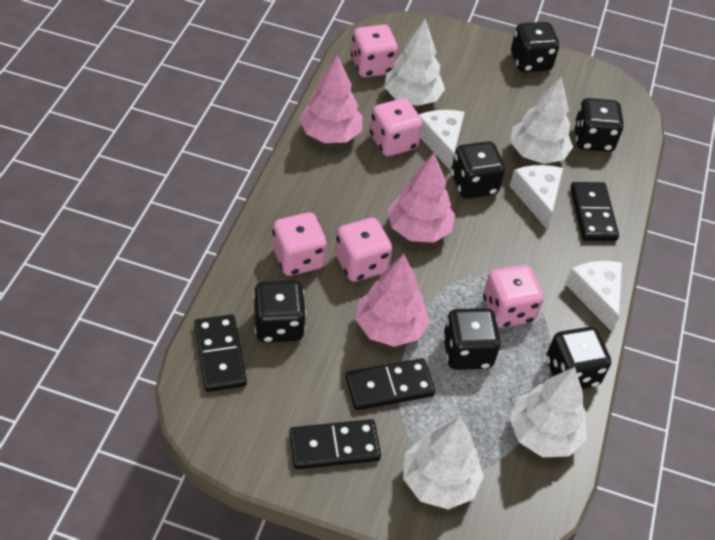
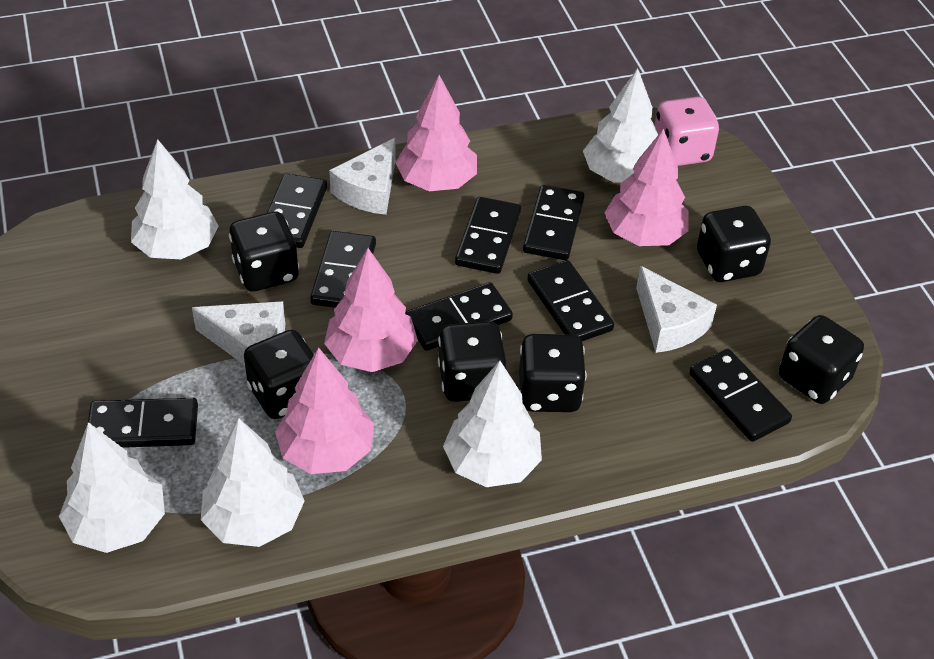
black domino: [194,314,247,392] [289,419,381,470] [346,358,435,410] [570,182,619,241] = 4 -> [88,398,198,448] [267,173,327,248] [310,231,376,308] [405,282,513,351] [455,197,521,274] [523,185,584,260] [527,260,614,341] [689,349,792,442] = 8
pink dice: [272,212,327,276] [335,218,392,282] [351,25,398,77] [370,98,423,156] [483,265,544,328] = 5 -> [655,96,719,166] = 1
pink tree: [299,55,363,143] [356,254,429,347] [388,153,455,243] = 3 -> [275,347,374,474] [324,248,418,372] [395,75,477,191] [604,129,689,246] = 4
white tree: [384,19,445,106] [403,416,484,510] [509,367,587,457] [510,77,573,164] = 4 -> [59,422,165,553] [131,139,219,259] [201,418,304,547] [443,361,542,487] [583,68,658,183] = 5

